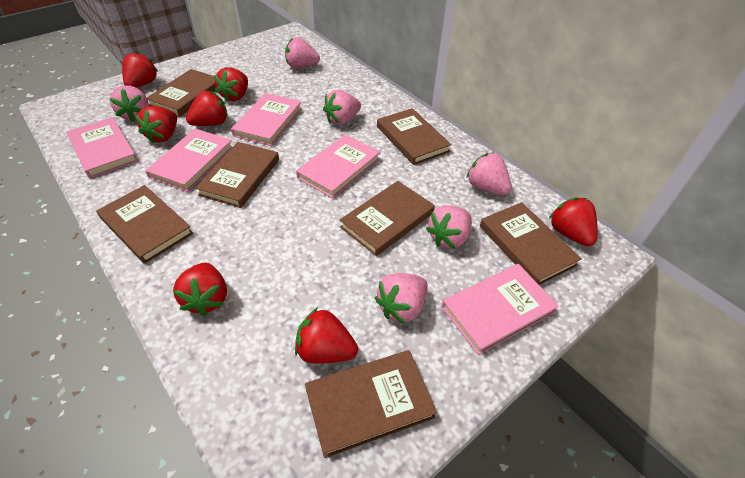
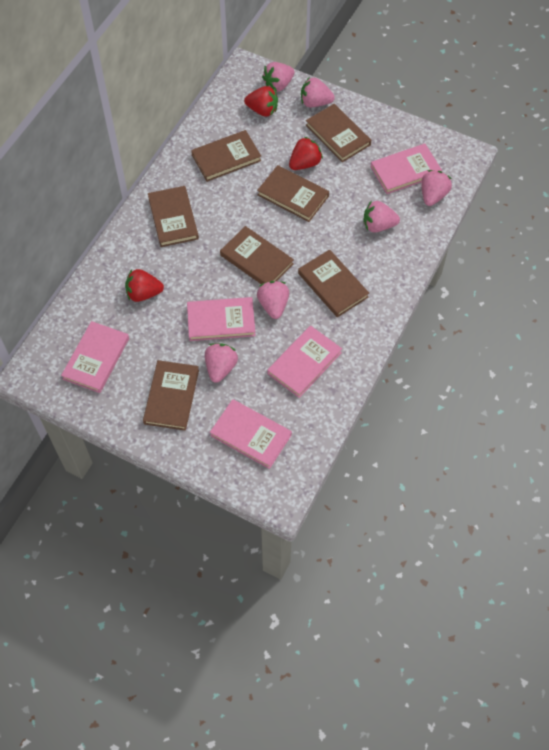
red strawberry: [122,51,158,88] [135,106,177,143] [173,263,227,316] [186,91,228,126] [214,67,248,102] [295,307,358,364] [549,197,598,246] = 7 -> [125,269,164,302] [244,86,278,116] [289,137,323,170] = 3

